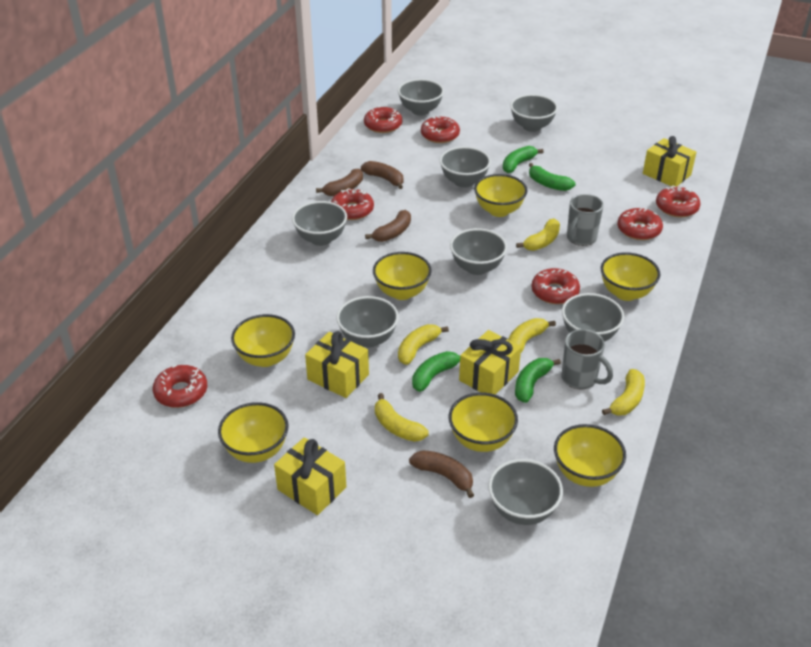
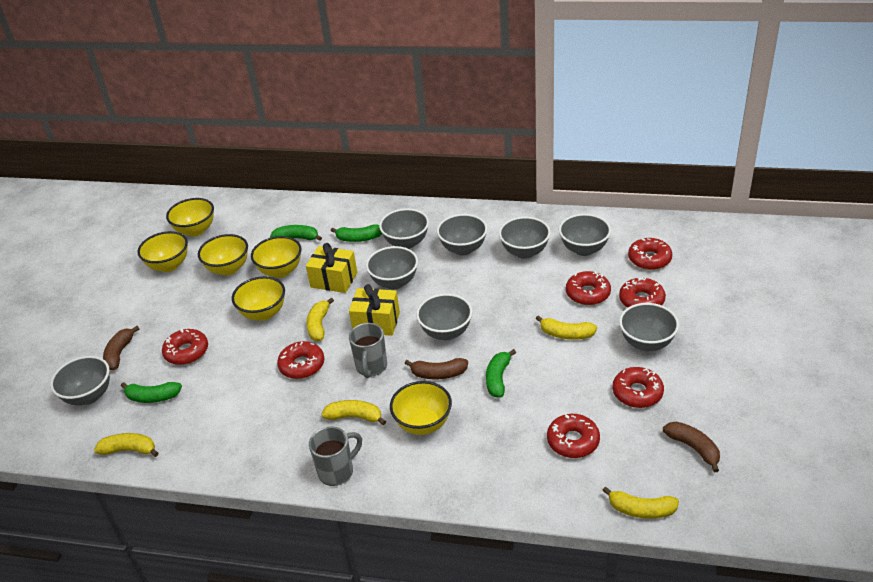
brown banana: [316,169,363,196] [361,161,403,189] [365,210,411,242] [409,450,474,498] = 4 -> [103,326,140,370] [405,358,468,379] [663,422,720,472] = 3
yellow bowl: [218,402,289,463] [231,314,295,367] [373,252,432,300] [449,393,518,452] [474,174,527,217] [554,424,626,487] [601,252,660,301] = 7 -> [137,231,188,272] [166,198,214,237] [198,234,248,276] [232,276,285,321] [251,236,301,278] [390,381,452,435] = 6
yellow gift: [274,437,346,515] [305,331,369,398] [459,330,521,395] [643,136,696,187] = 4 -> [306,243,357,293] [349,284,400,336] = 2

